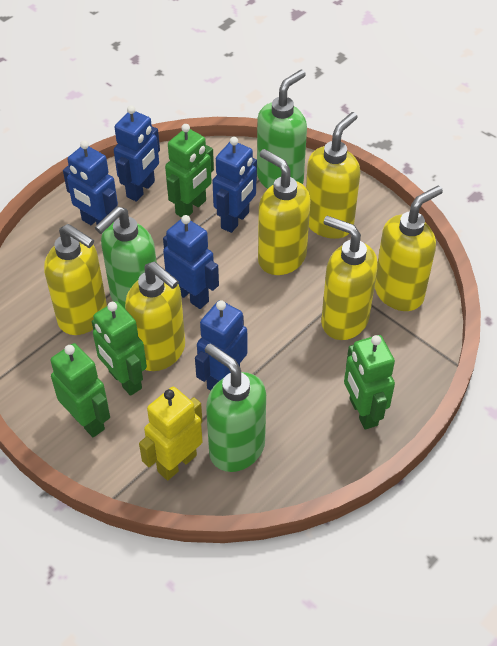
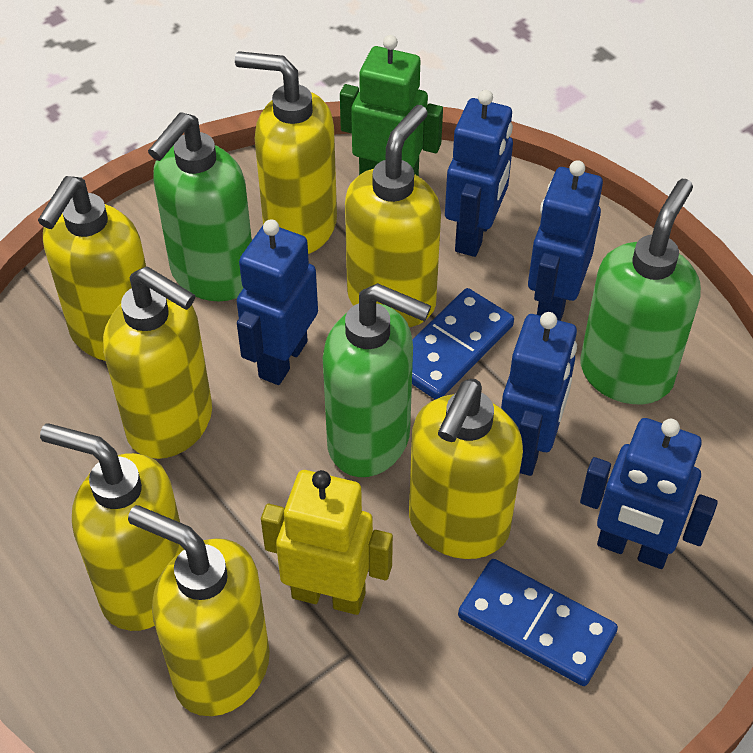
blue domino: none = 0 -> [412,288,514,400] [458,559,618,686] = 2
green robot: [51,343,110,437] [92,301,147,396] [165,124,214,218] [344,335,395,430] = 4 -> [340,35,443,177] = 1
yellow soap dispenser: [44,224,107,335] [125,262,185,371] [258,149,311,275] [306,112,360,239] [321,216,378,340] [375,186,443,311] = 6 -> [38,176,146,361] [40,423,184,631] [103,266,212,459] [128,505,270,716] [235,51,337,254] [345,105,441,327] [409,379,523,559] = 7

